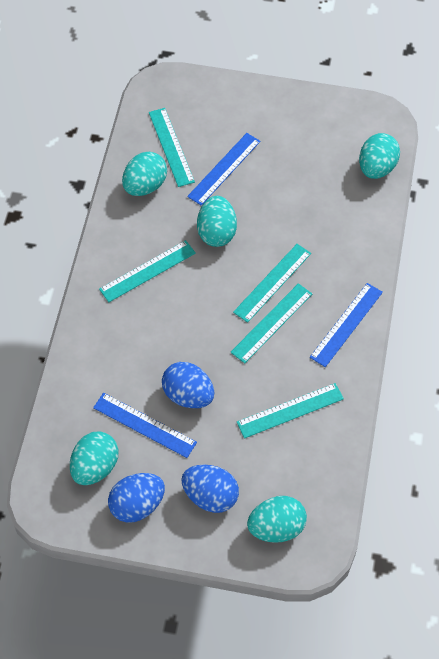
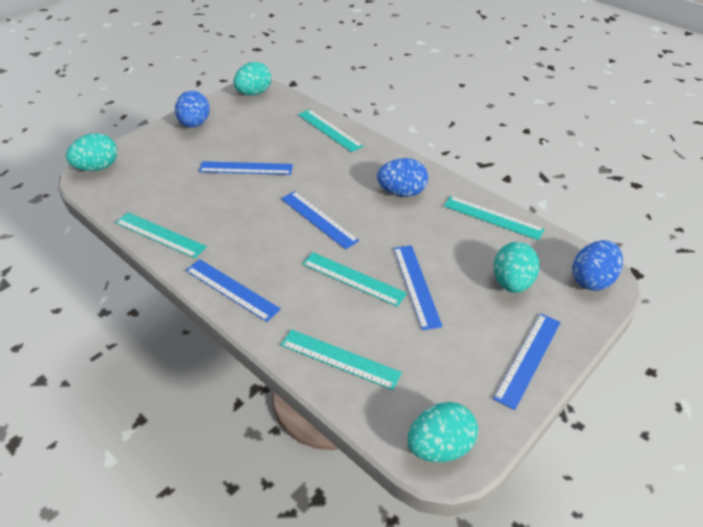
blue ruler: [93,393,197,458] [187,133,260,206] [310,283,383,367] = 3 -> [186,259,281,322] [199,161,293,175] [281,191,359,250] [394,245,443,330] [493,314,561,410] = 5
turquoise egg: [70,431,119,485] [122,152,167,196] [197,196,237,247] [247,496,307,543] [359,133,400,179] = 5 -> [66,133,117,171] [234,62,271,96] [408,402,478,462] [493,242,540,293] = 4

